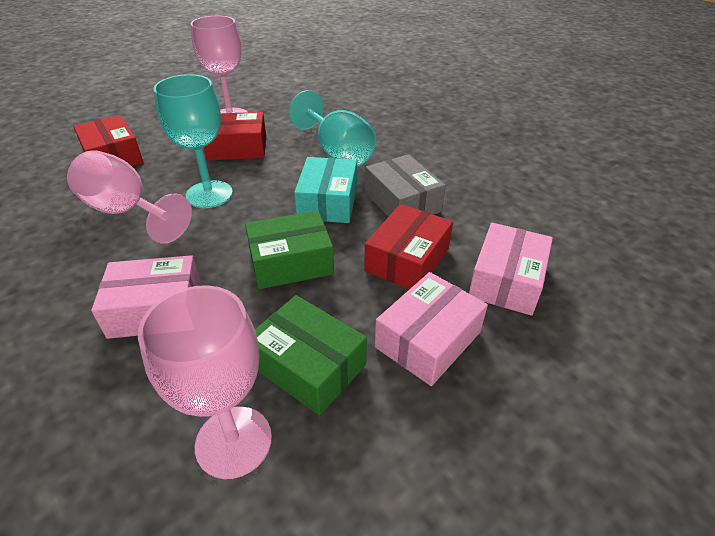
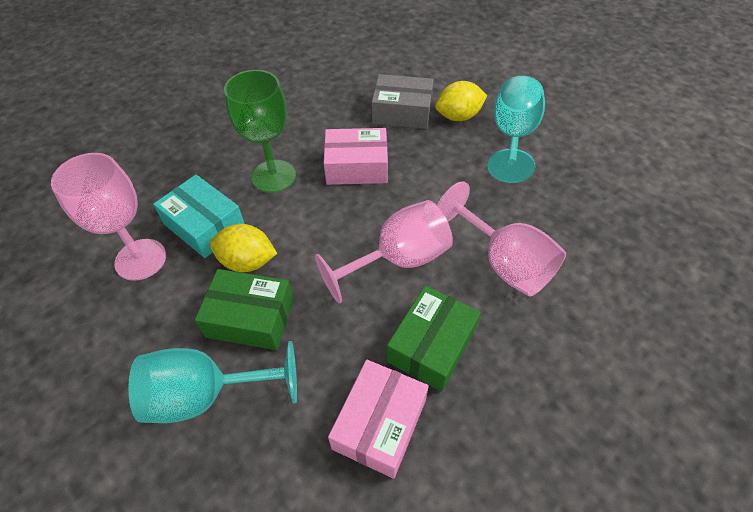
green goblet: none = 0 -> [224,70,296,193] = 1
pink box: [91,255,201,339] [375,272,488,386] [469,223,553,316] = 3 -> [324,128,388,185] [328,360,429,479] = 2
red box: [73,115,143,166] [204,112,266,161] [364,204,453,289] = 3 -> none = 0
yellow lemon: none = 0 -> [210,224,277,272] [435,81,487,121] = 2

